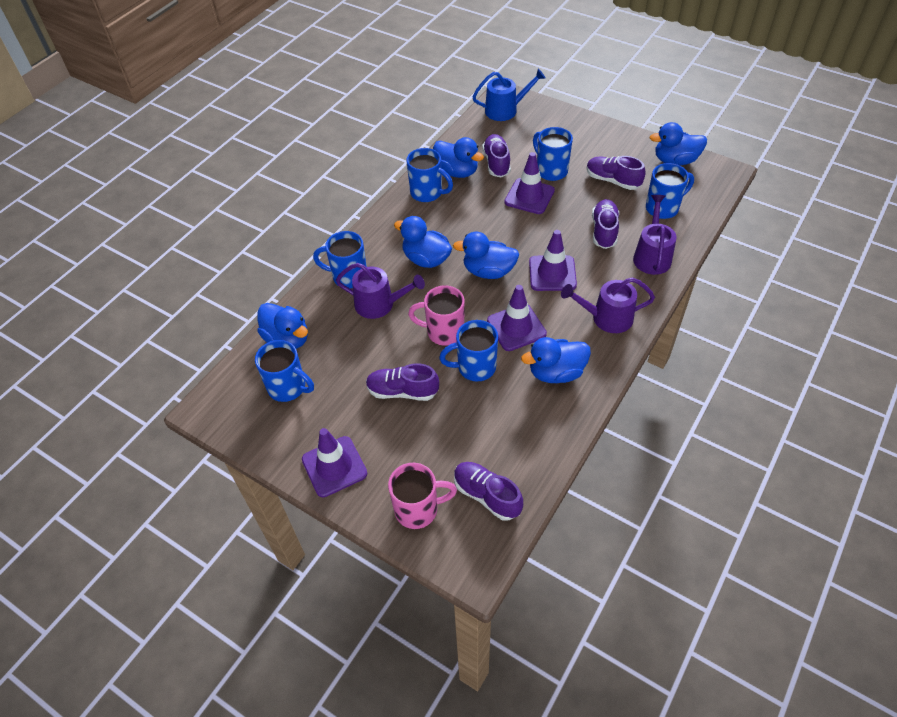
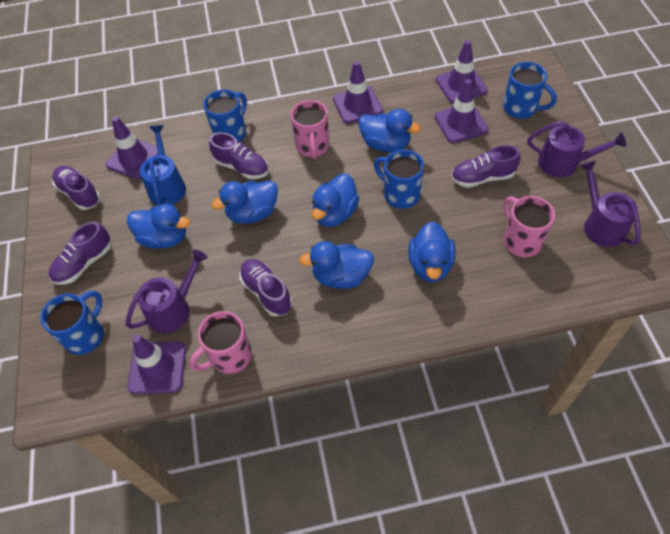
blue mug: [255,340,314,402] [313,231,367,289] [406,148,453,202] [439,320,498,381] [533,127,573,181] [646,163,694,219] = 6 -> [40,291,104,355] [203,89,247,142] [374,149,424,209] [503,62,557,119] = 4
pink mug: [388,463,457,529] [408,285,465,346] = 2 -> [189,311,252,374] [291,100,329,159] [503,196,555,257] = 3
purple traffic cone: [302,428,367,497] [487,285,547,351] [504,152,555,214] [529,230,577,291] = 4 -> [106,116,158,179] [128,335,186,394] [333,61,383,124] [435,79,489,143] [436,40,488,103] = 5

